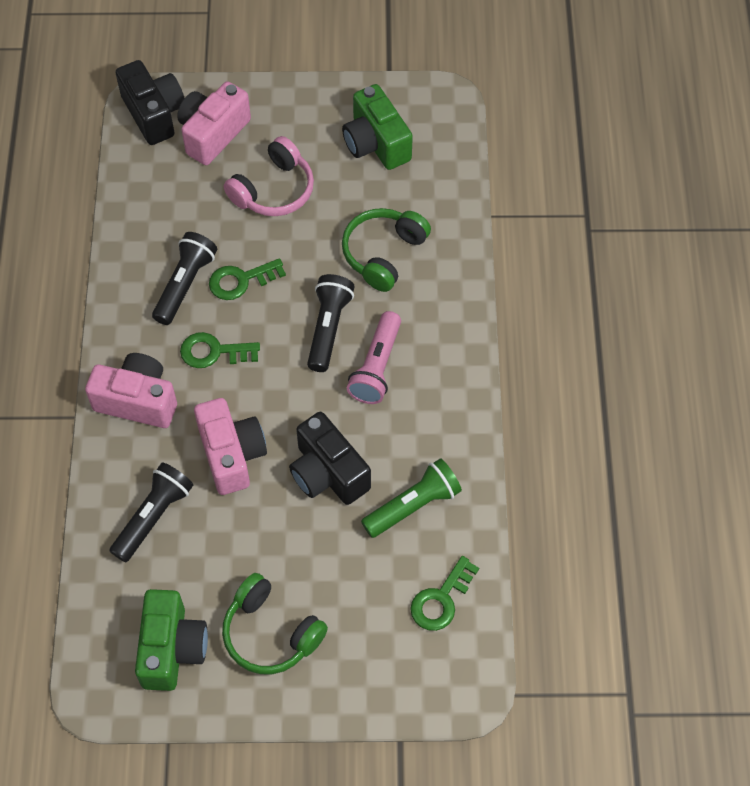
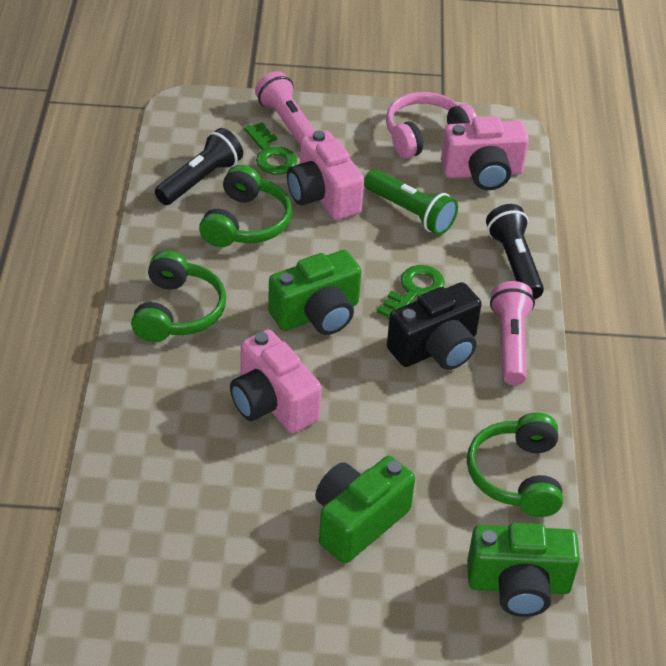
black camera: [115,60,184,145] [289,412,371,505] = 2 -> [387,282,482,370] = 1
black flashlight: [110,462,193,562] [152,232,217,325] [307,274,355,372] = 3 -> [155,128,243,205] [486,204,544,299] = 2
green camera: [135,589,208,691] [342,84,413,170] = 2 -> [268,250,361,335] [315,456,415,563] [467,523,580,617] = 3
green headphones: [222,573,328,674] [342,208,431,292] = 2 -> [131,250,226,342] [199,165,292,247] [467,412,563,517] = 3
green key: [180,332,260,368] [209,258,286,300] [410,556,479,631] = 3 -> [244,122,297,175] [377,265,445,319] = 2
pink flashlight: [347,311,401,404] = 1 -> [255,71,315,146] [490,281,535,385] = 2

